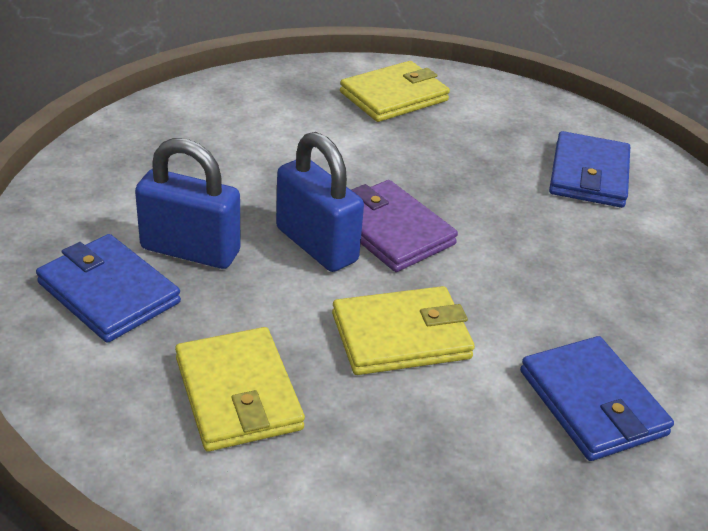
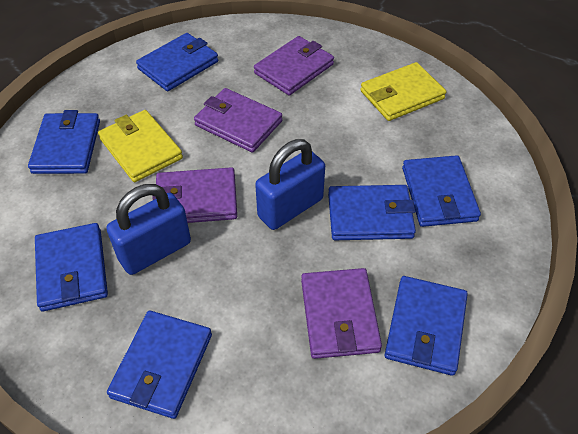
blue wallet: [36,234,181,343] [520,336,674,461] [549,131,630,208] = 3 -> [28,110,100,174] [35,223,108,311] [107,311,212,419] [136,33,218,91] [328,185,416,240] [385,276,468,376] [402,155,481,227] = 7
purple wallet: [351,180,458,272] = 1 -> [152,167,237,223] [194,88,282,153] [254,36,334,95] [301,268,382,359] = 4
yellow wallet: [175,327,305,452] [332,286,475,375] [340,61,450,122] = 3 -> [98,110,183,182] [360,62,446,121] = 2

